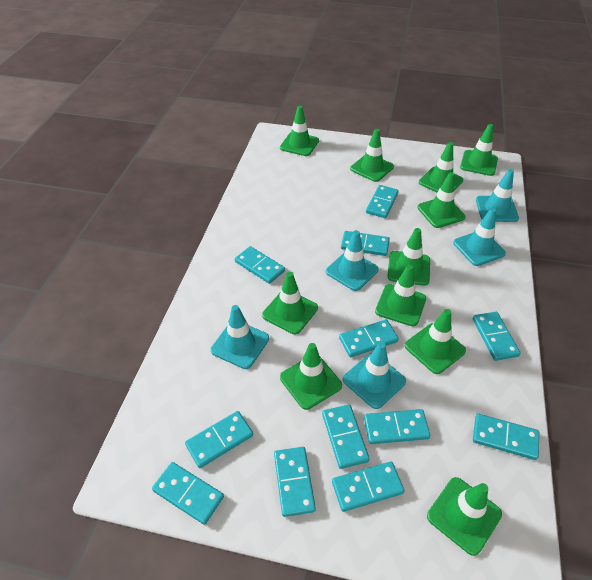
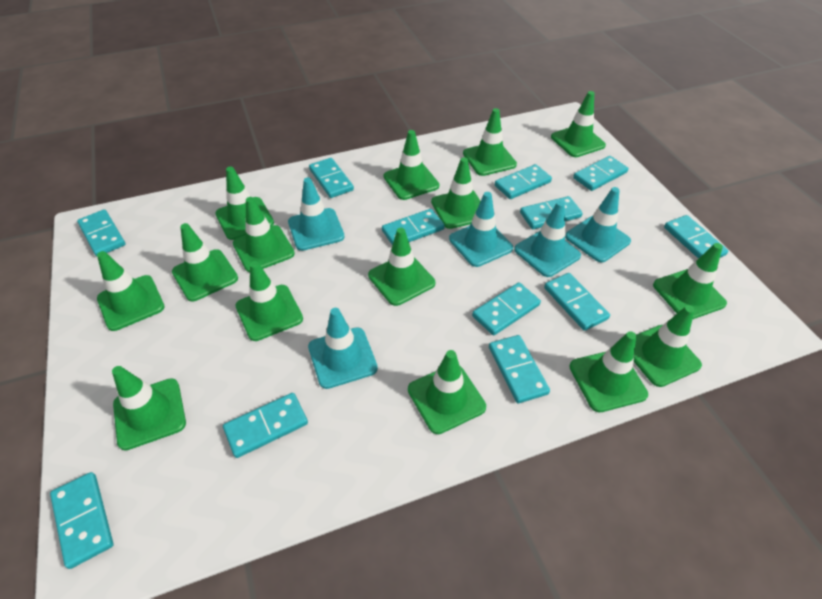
green traffic cone: [262,272,318,335] [280,106,319,156] [280,343,342,410] [350,129,394,182] [375,265,426,326] [387,228,430,286] [405,309,466,374] [417,172,466,228] [419,142,463,192] [427,477,502,556] [460,124,498,176] = 11 -> [97,251,165,331] [112,366,186,451] [172,223,238,301] [215,166,274,240] [233,197,295,272] [235,261,303,341] [368,228,435,306] [384,130,439,200] [408,350,486,434] [431,157,480,229] [463,108,517,176] [551,91,606,157] [569,331,648,412] [633,305,702,387] [653,243,727,320] = 15

